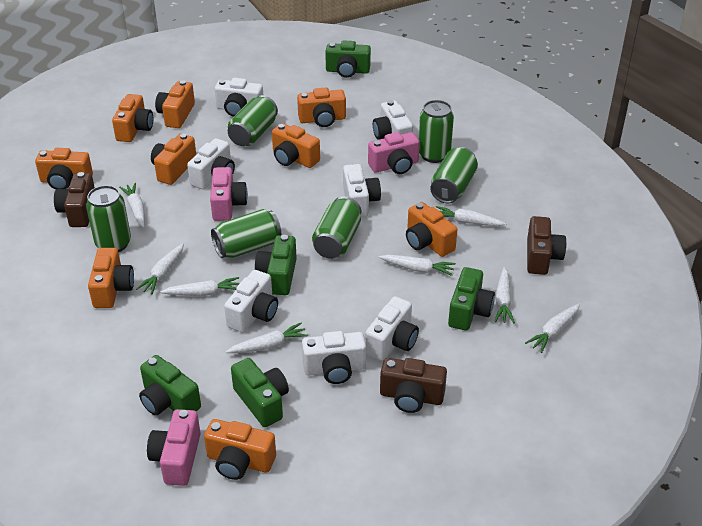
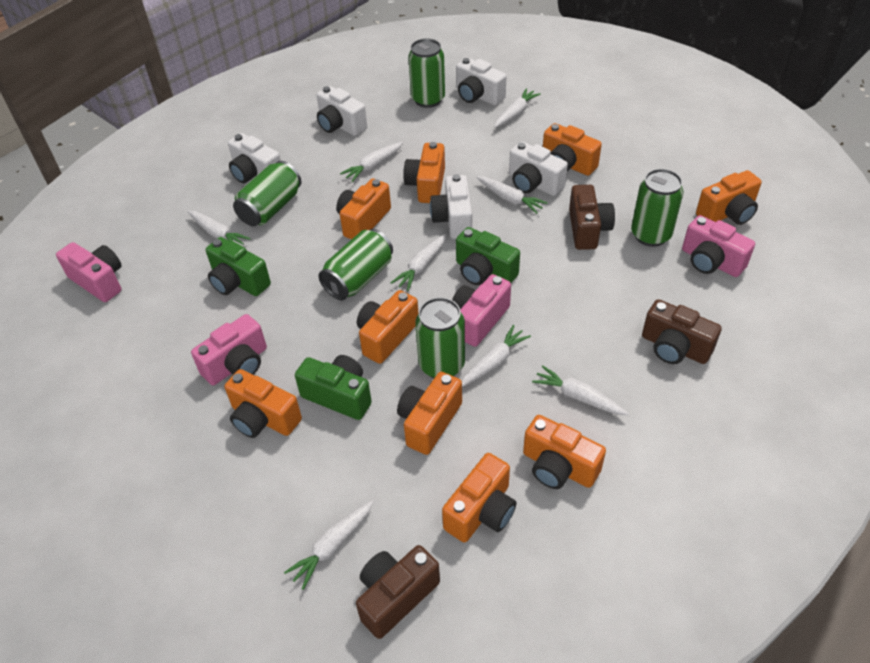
green camera: [139,355,201,416] [231,358,289,427] [255,235,297,295] [325,40,371,78] [448,267,495,331] = 5 -> [206,237,271,296] [295,355,372,420] [456,227,520,285] = 3
green can: [86,185,131,252] [211,209,281,258] [228,95,278,146] [312,196,361,259] [419,100,454,163] [430,147,478,203] = 6 -> [233,161,301,226] [319,229,393,301] [408,38,445,108] [415,297,465,378] [631,169,683,247] = 5
pink camera: [147,409,201,486] [210,167,248,221] [368,132,420,174] = 3 -> [56,242,122,302] [191,314,267,385] [452,274,511,347] [682,215,755,277] = 4
white camera: [187,138,235,190] [215,78,263,117] [224,270,278,333] [302,331,366,384] [343,164,381,217] [365,296,419,361] [373,100,413,140] = 7 -> [228,133,281,183] [316,86,367,136] [430,174,472,239] [456,58,506,105] [509,141,568,196] = 5

